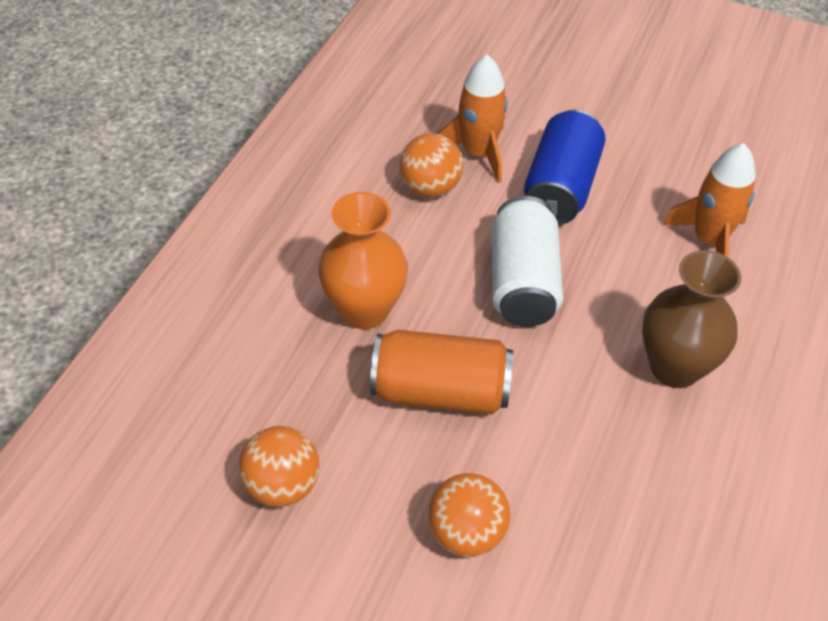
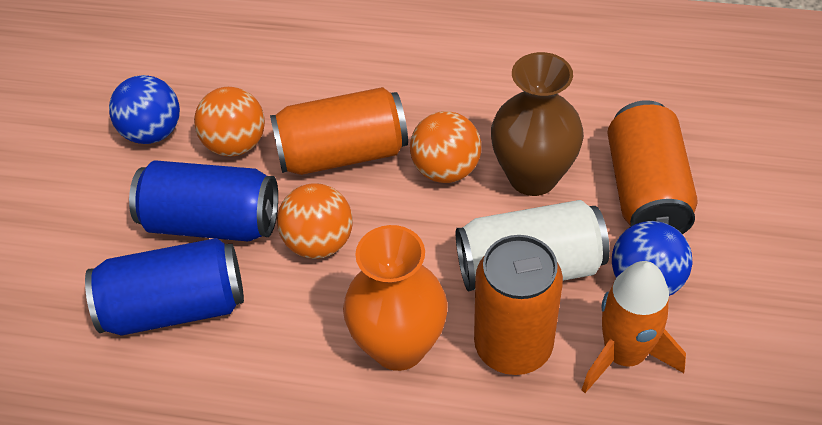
blue ball: none = 0 -> [109,75,180,144] [612,221,693,296] = 2
blue can: [524,110,605,225] = 1 -> [85,238,244,336] [129,160,278,241] = 2
orange can: [370,330,513,414] = 1 -> [270,87,408,175] [474,235,563,375] [607,100,698,234] = 3
orange rocket: [437,55,508,183] [663,143,756,258] = 2 -> [582,261,686,393] = 1

